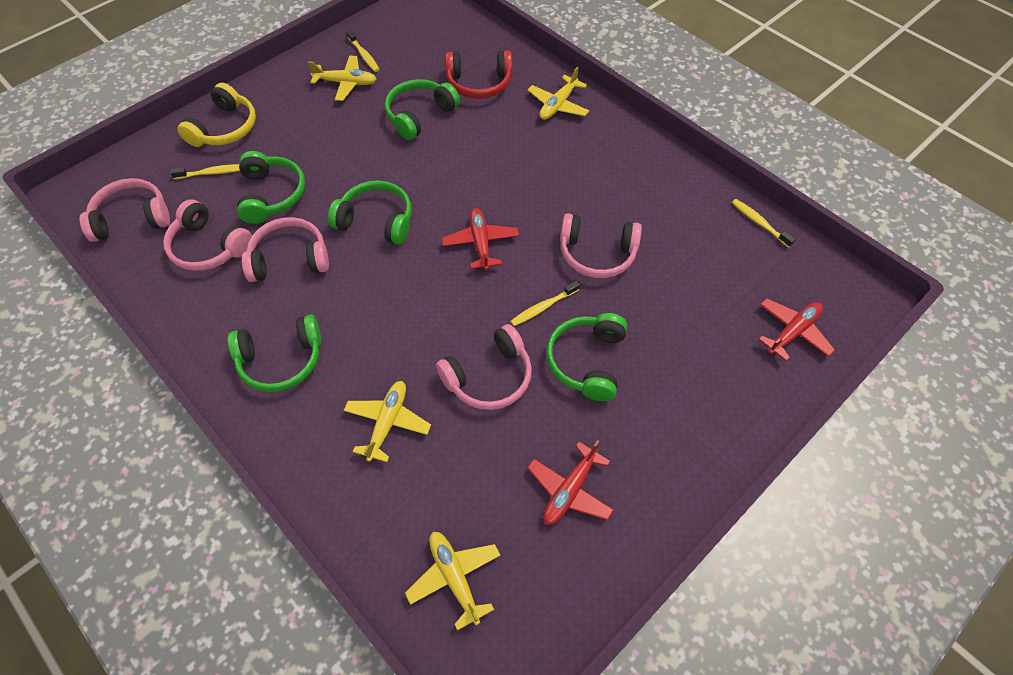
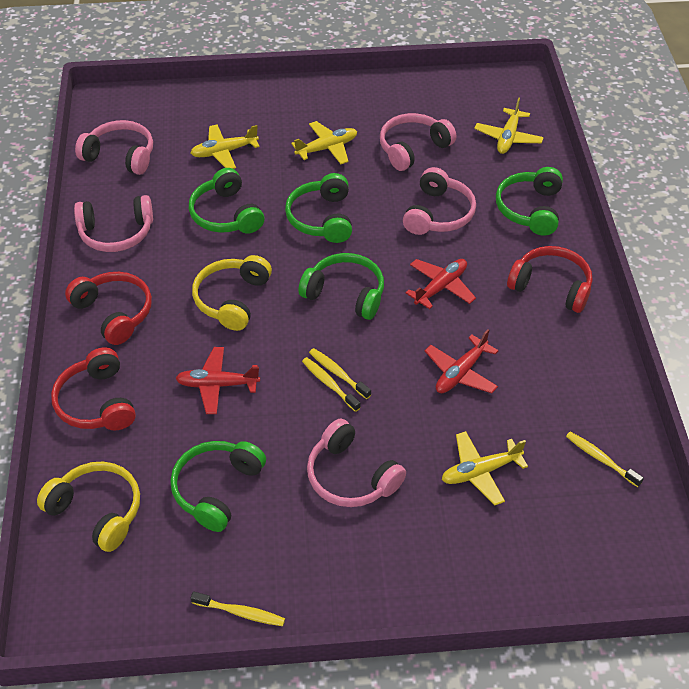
red headphones: [445,51,512,99] = 1 -> [51,347,136,430] [65,272,152,345] [507,246,592,313] = 3
yellow headphones: [177,83,256,147] = 1 -> [37,462,140,552] [192,255,272,331] = 2

